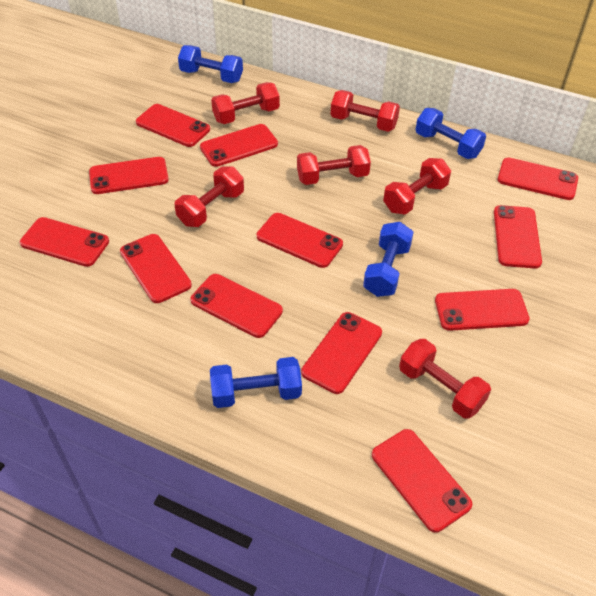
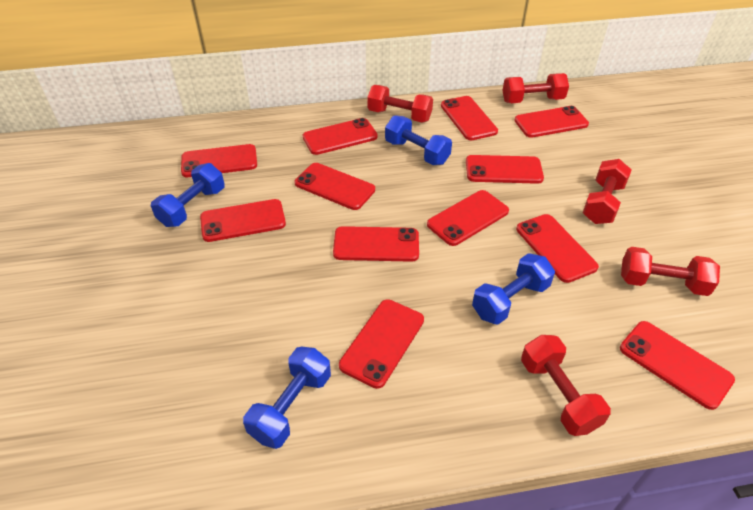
red dumbbell: [174,166,244,227] [211,82,280,124] [297,145,371,185] [330,90,400,132] [383,158,451,214] [399,339,491,419] = 6 -> [367,85,433,123] [502,73,569,103] [521,335,611,436] [583,159,632,224] [621,247,720,296] = 5

